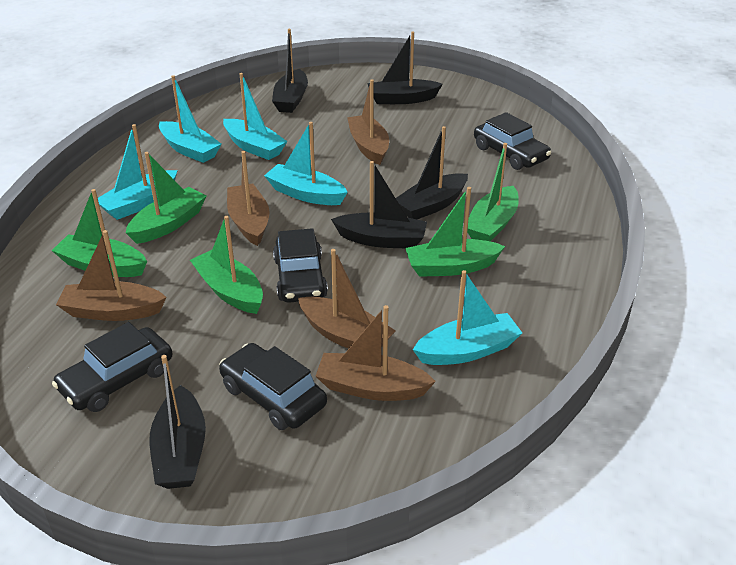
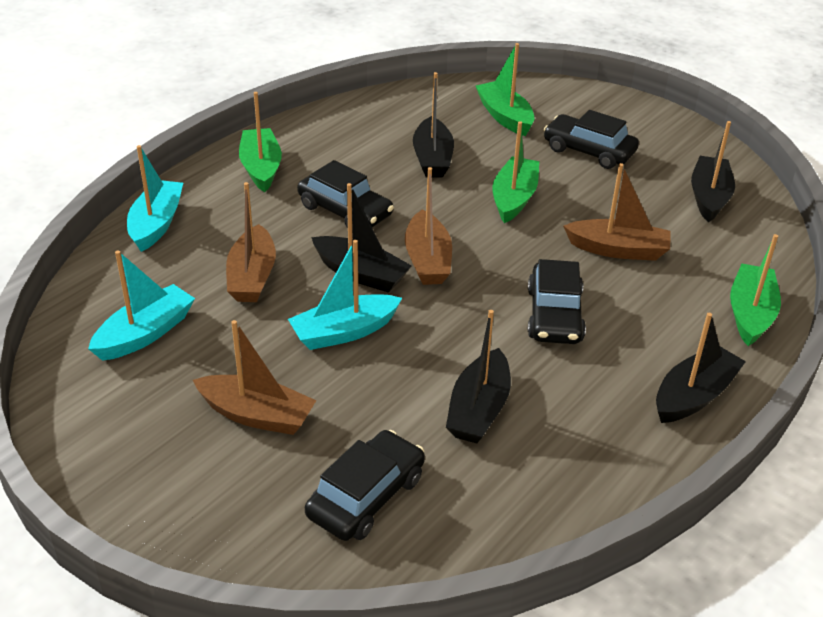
brown boat: [56,230,167,321] [227,151,270,246] [298,249,396,349] [316,305,436,401] [347,79,389,165] = 5 -> [193,320,316,435] [226,182,276,302] [405,167,452,285] [563,163,671,261] = 4
green boat: [52,189,147,277] [126,152,207,244] [190,216,263,314] [405,187,505,277] [467,143,519,241] = 5 -> [239,92,282,192] [476,43,534,136] [492,121,539,223] [730,234,781,346] = 4
turquoise boat: [98,124,178,220] [159,75,221,163] [223,73,287,160] [264,122,348,205] [413,270,522,365] = 5 -> [88,251,195,361] [127,145,183,252] [288,240,402,350] = 3

